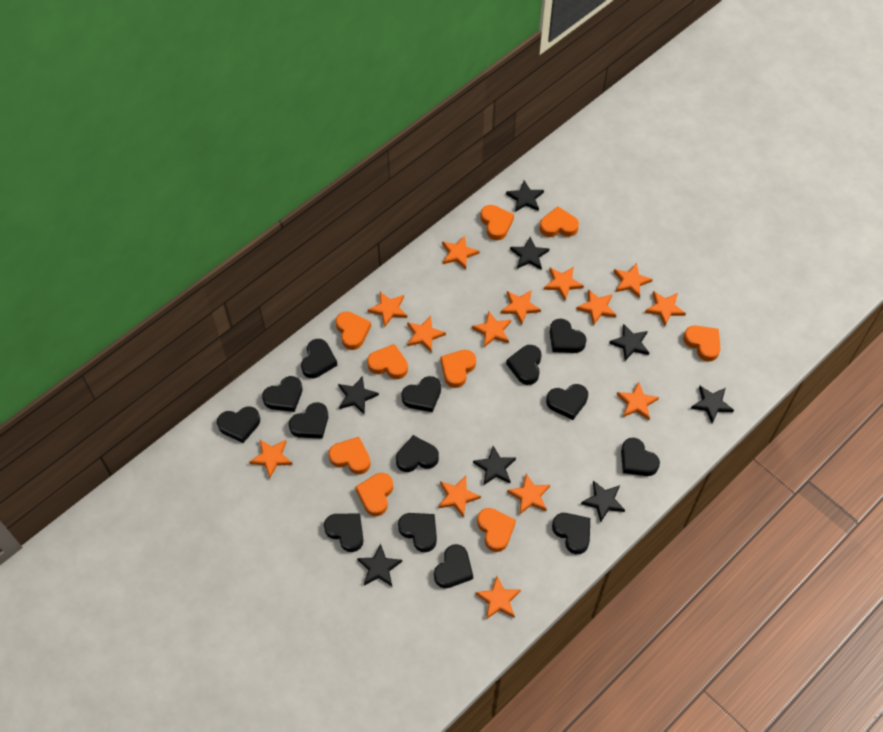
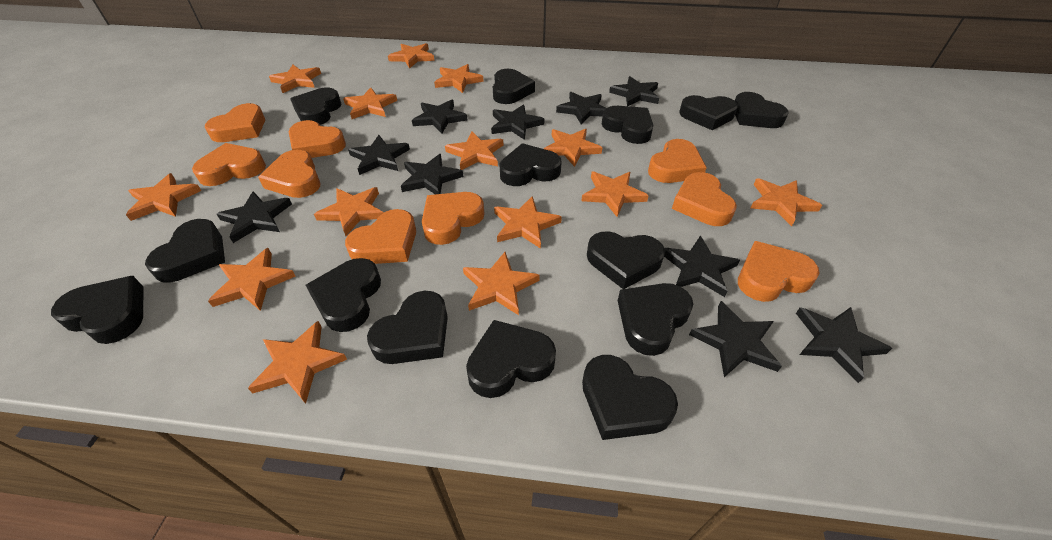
black star: [338,376,379,415] [357,544,402,586] [473,446,516,485] [506,181,544,212] [510,237,549,270] [581,481,625,522] [609,324,649,361] [691,386,734,423] = 8 -> [217,191,292,243] [348,135,410,175] [401,154,463,194] [412,100,468,134] [491,104,544,140] [556,92,606,124] [609,76,659,106] [664,236,740,297] [689,301,782,377] [796,307,892,383] = 10

